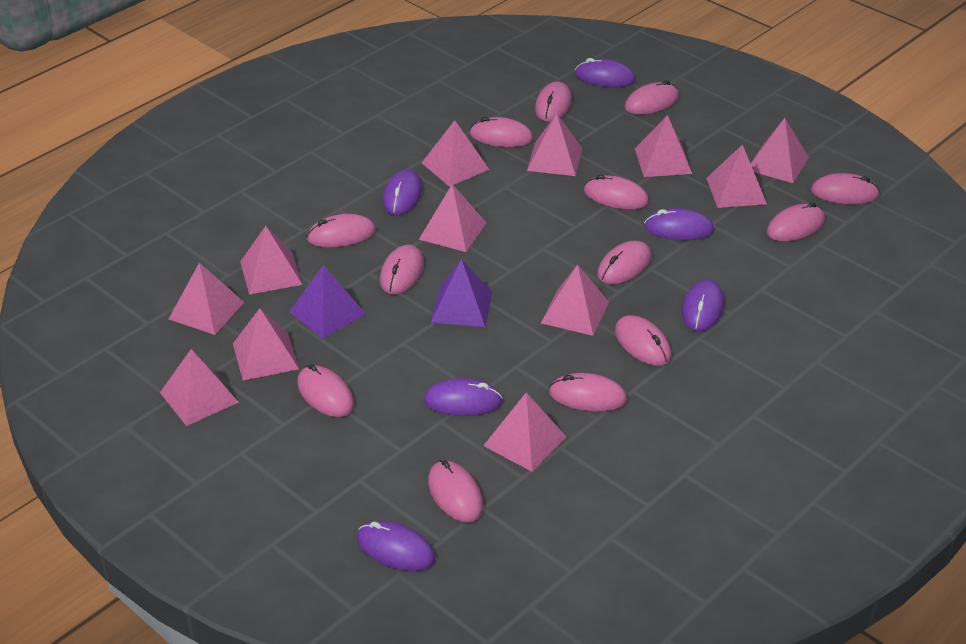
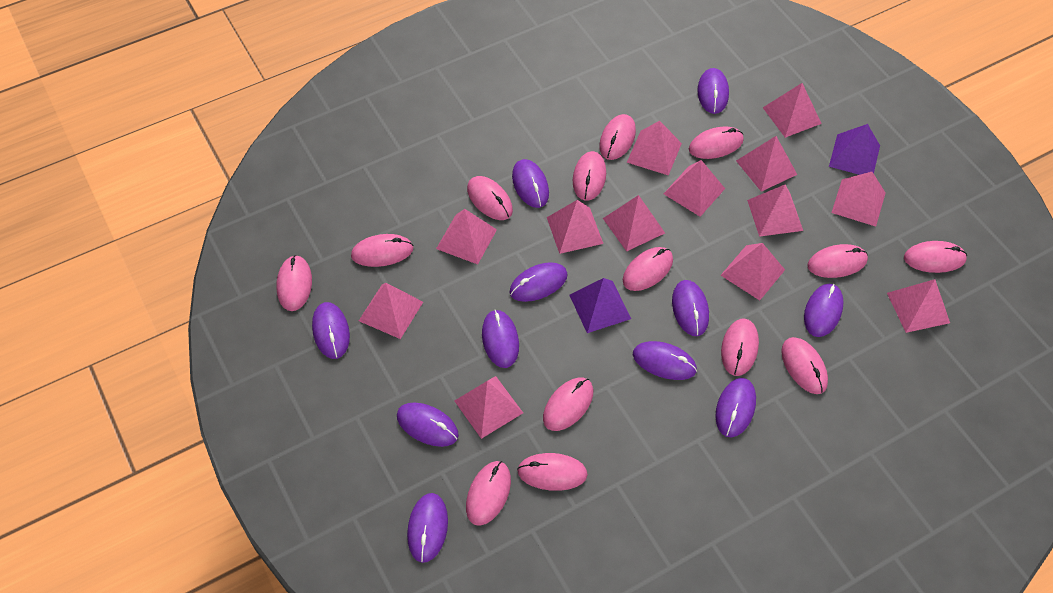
pink mouse: [297,364,354,417] [307,214,376,248] [380,245,424,294] [428,460,483,523] [470,117,533,147] [535,81,572,122] [549,373,627,412] [584,175,649,209] [597,241,651,284] [615,315,671,366] [625,80,679,115] [767,202,825,241] [811,173,880,204] = 13 -> [276,255,312,311] [351,234,413,267] [466,461,511,526] [467,176,513,220] [517,453,588,491] [543,378,593,431] [573,151,606,201] [599,114,636,160] [623,247,673,291] [689,126,744,159] [721,319,759,376] [781,337,828,394] [807,244,868,278] [904,241,967,273] = 14
pink pyramid: [160,349,239,426] [169,263,244,335] [233,308,299,380] [240,226,302,295] [419,184,487,252] [422,120,490,187] [483,393,566,472] [527,113,582,176] [541,264,609,336] [635,115,692,177] [706,144,767,208] [750,118,809,183] = 12 -> [359,283,423,339] [436,209,497,264] [454,376,523,439] [547,200,603,254] [603,195,665,252] [627,121,682,176] [664,160,725,217] [721,243,785,300] [736,136,797,192] [747,184,803,237] [763,83,822,138] [832,172,886,227] [887,279,950,333] = 13
purple mouse: [357,521,435,571] [383,170,422,215] [424,378,503,416] [575,58,635,87] [644,208,714,240] [682,279,724,331] = 6 -> [312,302,350,359] [397,403,459,447] [407,493,448,563] [482,310,519,368] [509,262,568,302] [512,159,549,208] [633,341,697,380] [672,280,709,336] [698,68,729,114] [715,378,756,437] [804,284,844,337] = 11

